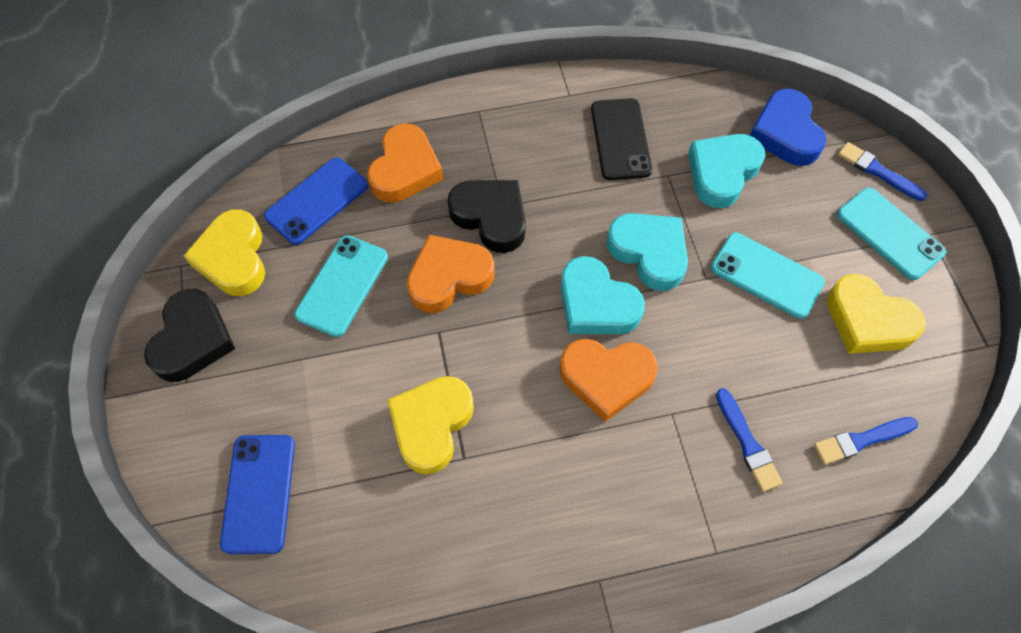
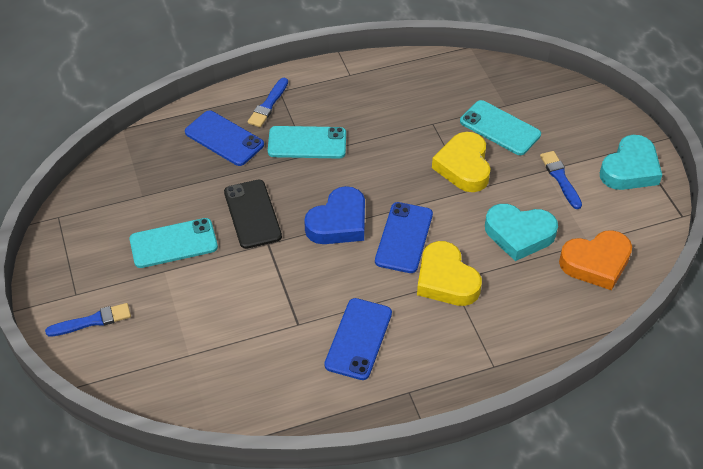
black heart: [144,289,235,382] [447,180,526,253] = 2 -> none = 0
blue phone: [220,435,295,554] [264,158,368,245] = 2 -> [185,111,264,166] [325,298,392,380] [375,202,433,273] = 3
orange heart: [367,123,443,203] [407,235,495,313] [559,339,658,422] = 3 -> [559,230,632,290] = 1
turquoise heart: [561,256,645,334] [606,213,688,291] [688,134,765,208] = 3 -> [485,204,558,261] [600,135,662,190] = 2
yellow heart: [184,210,265,296] [387,376,474,474] [827,274,926,354] = 3 -> [417,241,482,306] [432,132,491,192] = 2

